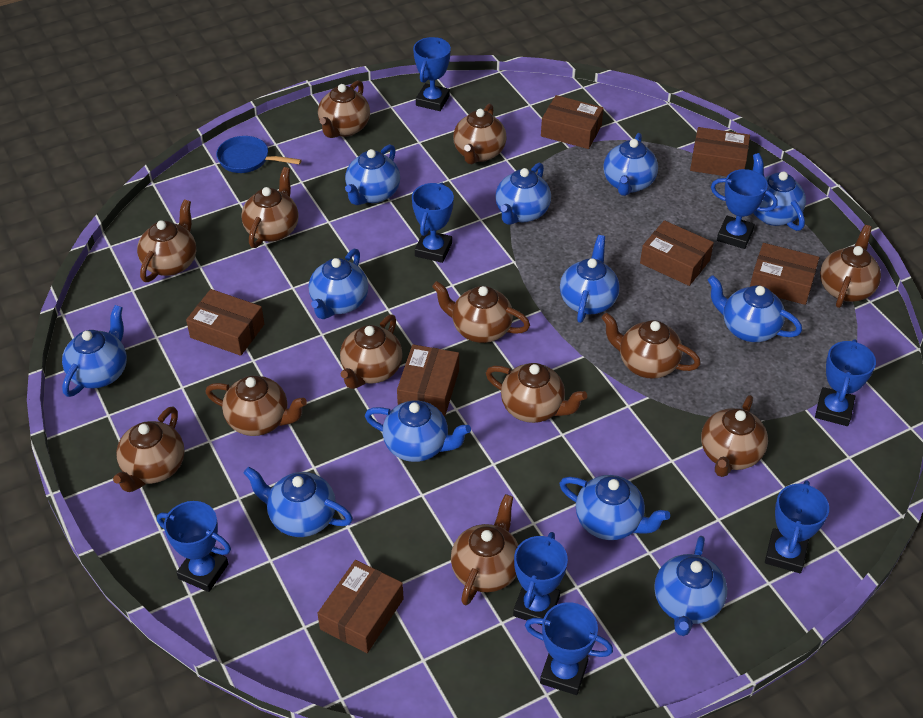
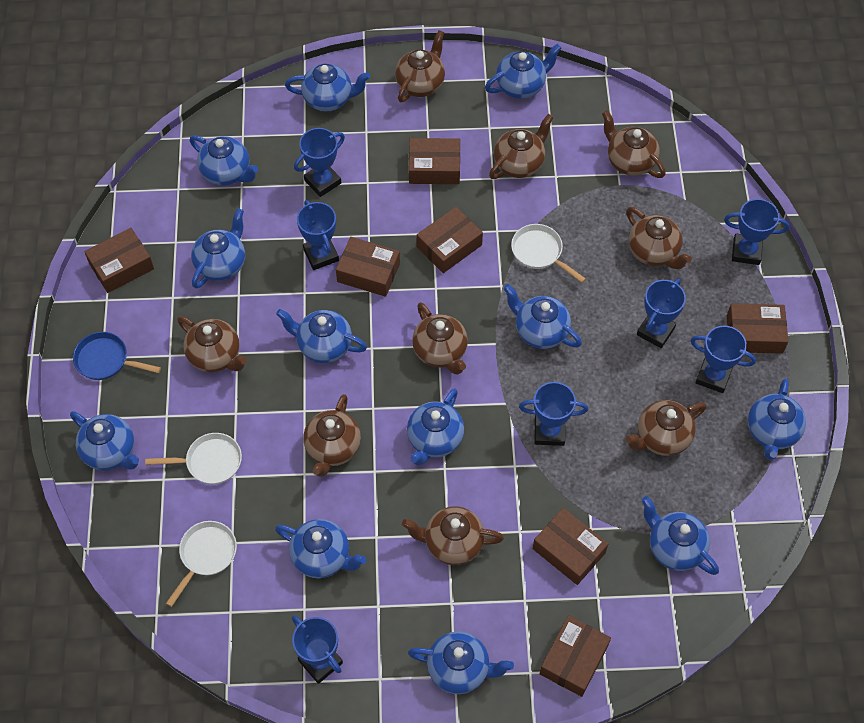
blue trophy: [157,501,231,592] [412,182,454,263] [413,37,451,111] [513,532,568,625] [525,602,613,695] [711,169,778,249] [765,480,829,573] [815,339,876,426] = 8 -> [292,616,343,684] [294,128,345,197] [297,200,339,270] [519,382,588,446] [637,279,686,348] [690,326,756,393] [724,199,789,265] = 7
brown teapot: [113,407,185,492] [137,199,196,282] [205,376,307,436] [241,167,299,248] [318,80,370,138] [340,315,403,389] [432,281,530,343] [451,494,519,605] [453,104,507,164] [486,363,587,423] [602,313,701,379] [701,395,768,477] [820,225,881,308] = 13 -> [177,316,247,372] [303,394,361,477] [395,30,445,102] [402,506,504,565] [412,302,468,375] [489,114,554,179] [602,110,666,178] [626,207,692,269] [626,400,707,456] = 9
white pan: none = 0 -> [145,433,242,484] [166,521,237,607] [511,224,586,283] = 3

